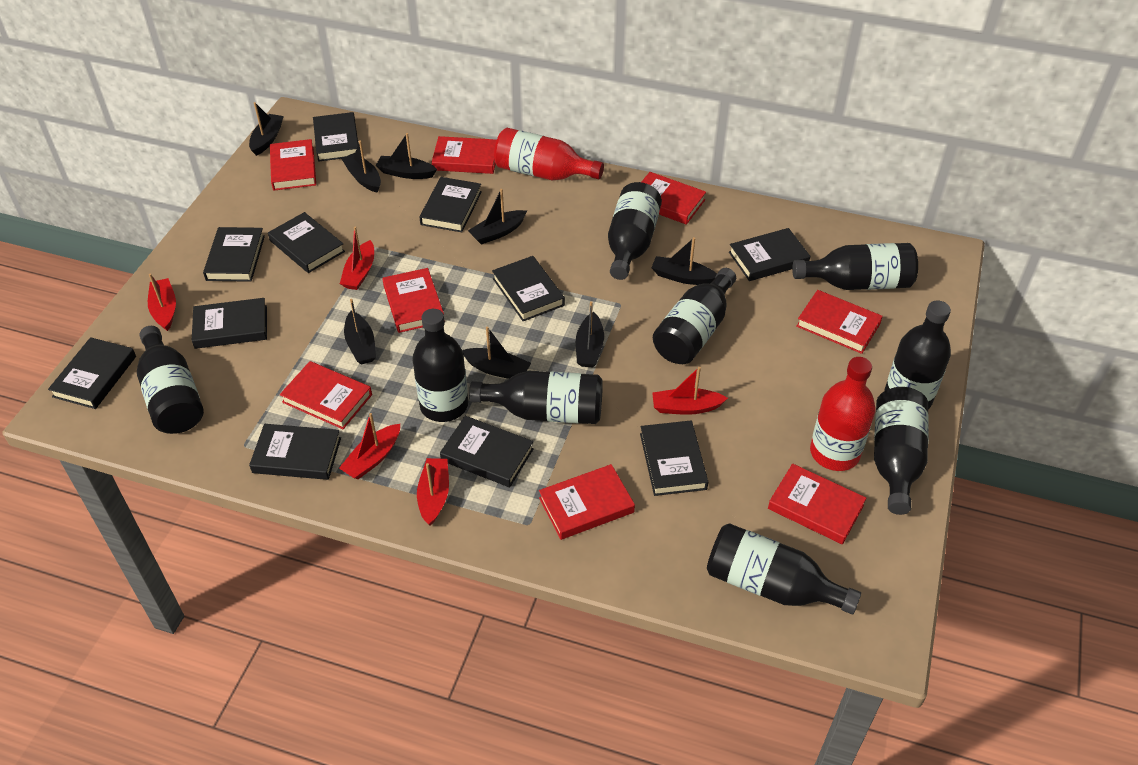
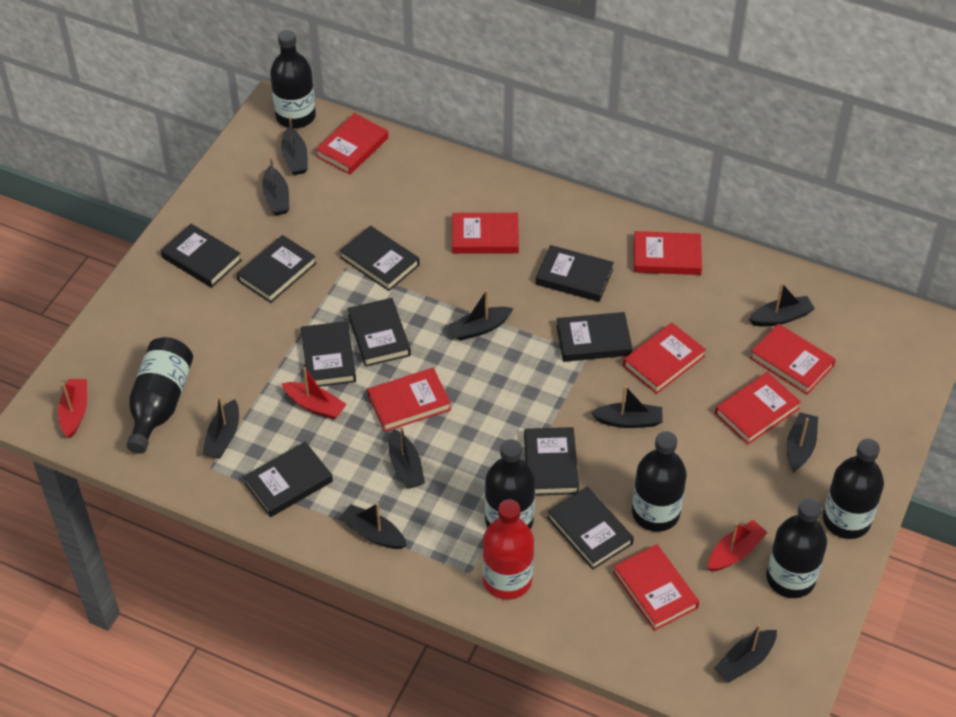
black boat: [249,102,284,156] [341,140,381,193] [344,299,376,365] [376,133,437,179] [462,326,531,379] [468,189,527,245] [576,301,604,367] [652,237,717,285] = 8 -> [202,396,239,459] [262,156,290,215] [281,116,308,175] [340,503,407,549] [389,426,425,489] [448,290,514,341] [591,385,663,428] [714,624,777,682] [749,283,815,327] [787,412,818,472] = 10
black book: [48,337,136,409] [192,298,267,349] [203,227,265,282] [249,424,341,480] [268,212,345,273] [313,112,358,162] [419,177,482,232] [440,416,534,487] [492,256,565,321] [640,420,708,496] [729,228,810,281] = 11 -> [161,224,242,288] [237,235,316,303] [243,442,333,517] [301,321,356,387] [340,226,420,291] [347,298,411,367] [524,427,579,496] [536,245,614,302] [547,487,634,570] [556,312,632,362] = 10
black bottle: [137,326,204,434] [412,309,468,422] [469,371,603,424] [608,182,662,280] [653,268,736,364] [707,523,861,614] [792,243,918,290] [874,387,929,515] [885,301,951,409] = 9 -> [127,337,193,454] [270,30,316,129] [485,439,535,529] [632,431,687,532] [766,498,827,598] [823,439,884,539] = 6
red boat: [148,273,176,331] [339,413,400,479] [340,227,374,290] [417,458,449,526] [652,367,728,415] = 5 -> [58,379,87,438] [282,367,347,419] [708,520,768,571] = 3
red bottle: [494,128,604,180] [810,357,875,471] = 2 -> [482,499,534,600] = 1

